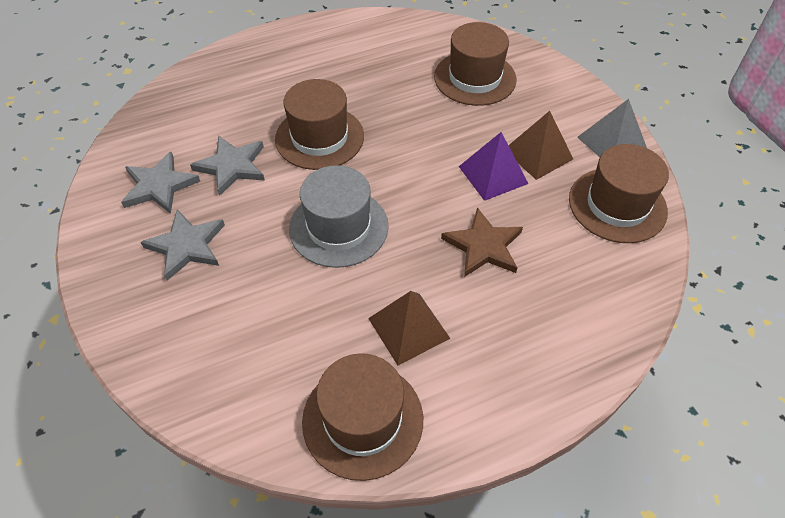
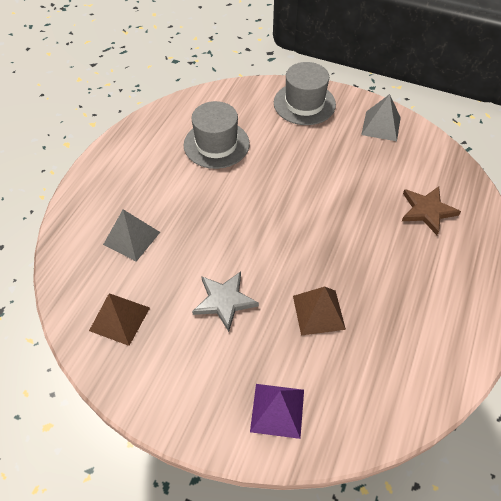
brown hat: [275,79,364,170] [302,353,423,481] [434,22,517,106] [569,144,669,243] = 4 -> none = 0
grey hat: [289,165,389,268] = 1 -> [184,101,250,169] [274,62,336,125] = 2
grey pyramid: [577,99,647,157] = 1 -> [103,209,160,262] [361,94,401,141] = 2
grey star: [121,152,200,214] [140,209,225,281] [190,136,265,196] = 3 -> [192,272,259,332] = 1

